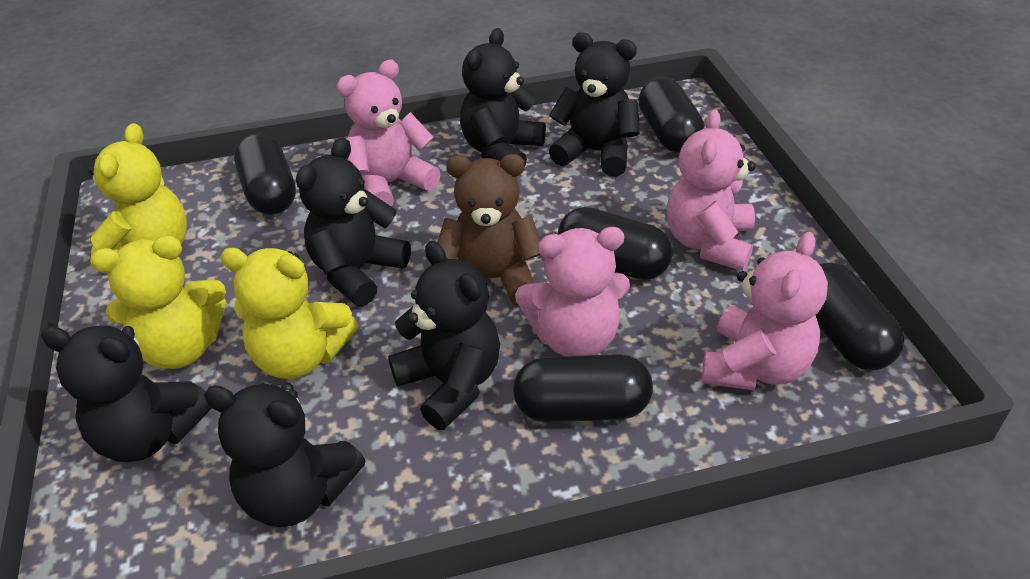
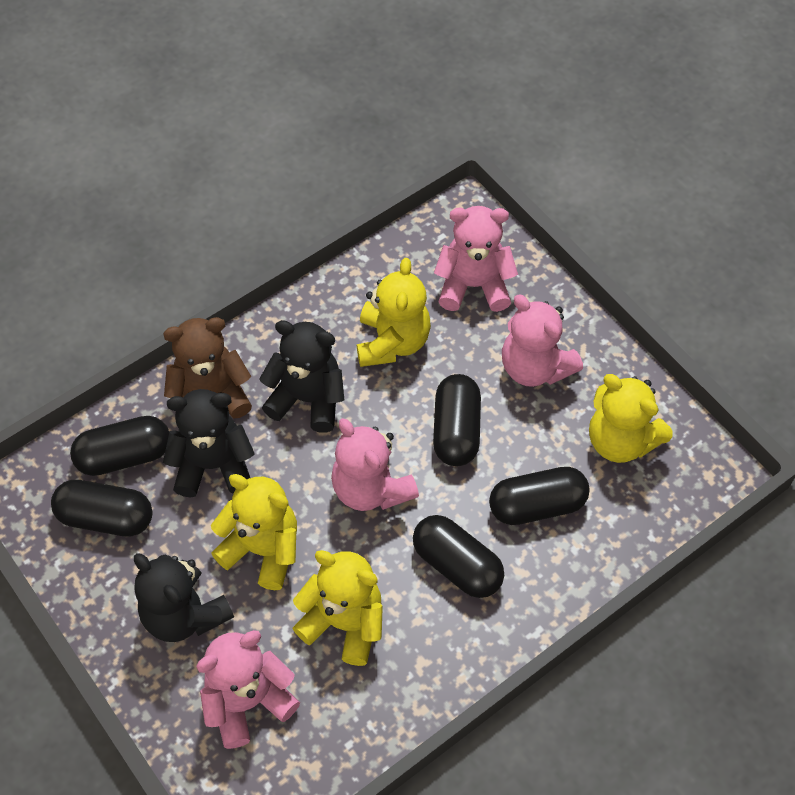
black teddy bear: [41,325,212,462] [204,383,366,527] [296,138,411,306] [388,241,500,430] [460,28,546,167] [549,32,640,177] = 6 -> [134,553,234,642] [163,389,255,497] [259,320,344,433] = 3
yellow teddy bear: [88,123,187,271] [90,236,226,369] [220,248,358,379] = 3 -> [211,474,297,590] [292,550,383,666] [357,258,431,367] [589,374,673,463] = 4

